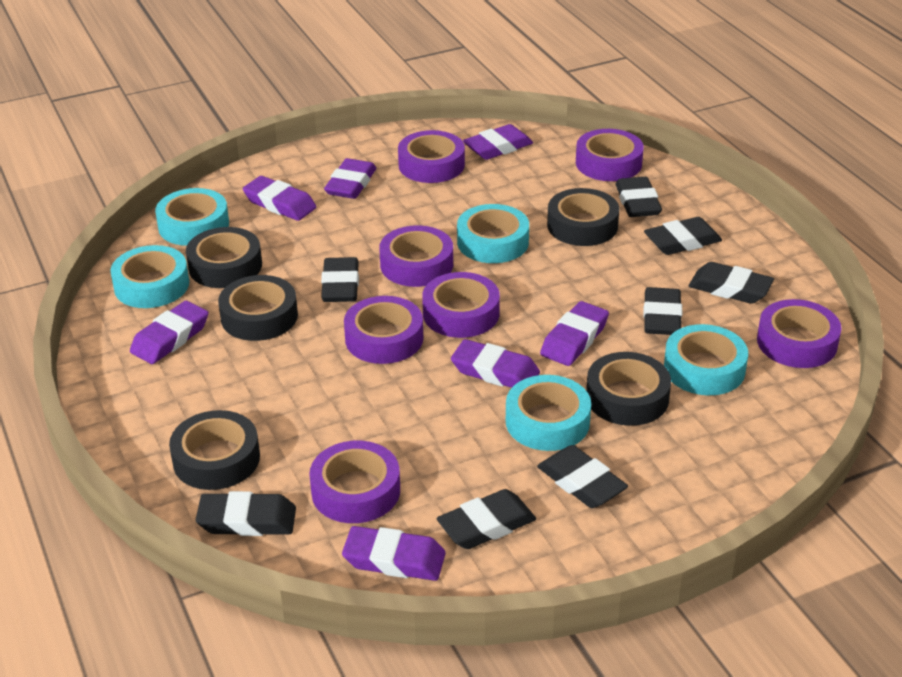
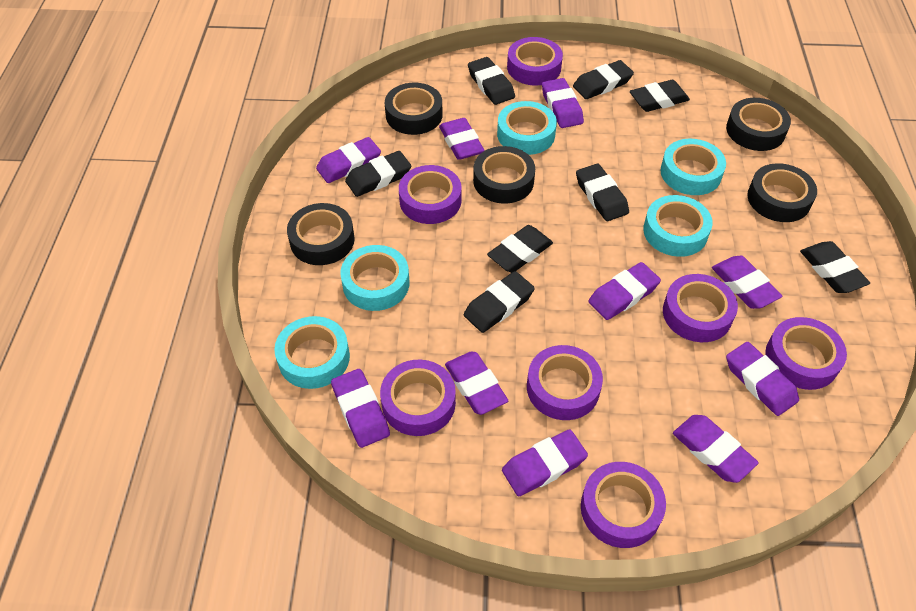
purple eraser: [130,301,208,364] [243,176,316,221] [324,158,376,199] [342,526,446,581] [451,339,540,388] [463,124,533,160] [540,301,609,366] = 7 -> [316,137,381,183] [331,369,390,448] [439,118,485,160] [445,351,508,415] [502,429,588,496] [542,78,584,128] [588,262,661,320] [673,415,758,483] [712,256,782,309] [726,342,799,416] = 10

